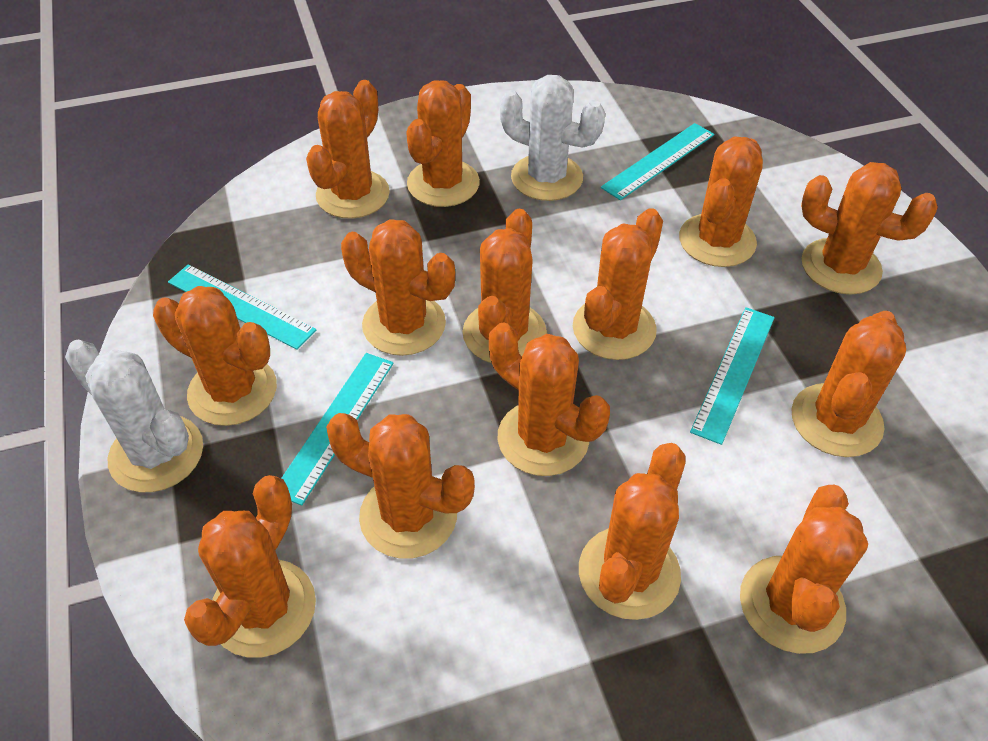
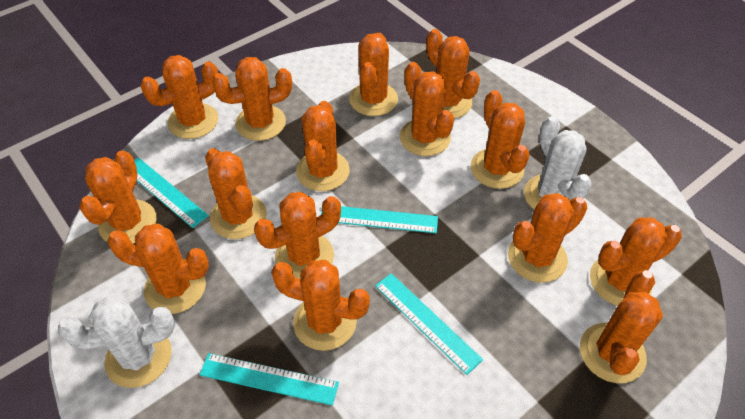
orange cactus: [153,286,277,426] [184,475,316,658] [306,80,390,219] [326,413,475,559] [341,219,455,356] [406,80,480,207] [462,209,547,363] [489,322,610,476] [573,208,663,360] [579,443,686,620] [679,137,763,267] [740,485,868,654] [791,311,906,457] [801,162,938,295] = 14 -> [79,150,156,244] [107,224,209,314] [140,55,218,139] [205,148,267,239] [212,57,292,141] [254,192,341,279] [271,260,370,351] [296,101,350,191] [349,33,398,116] [399,62,454,156] [426,29,480,119] [471,90,529,189] [508,193,587,283] [580,270,663,383] [590,217,682,306] = 15

